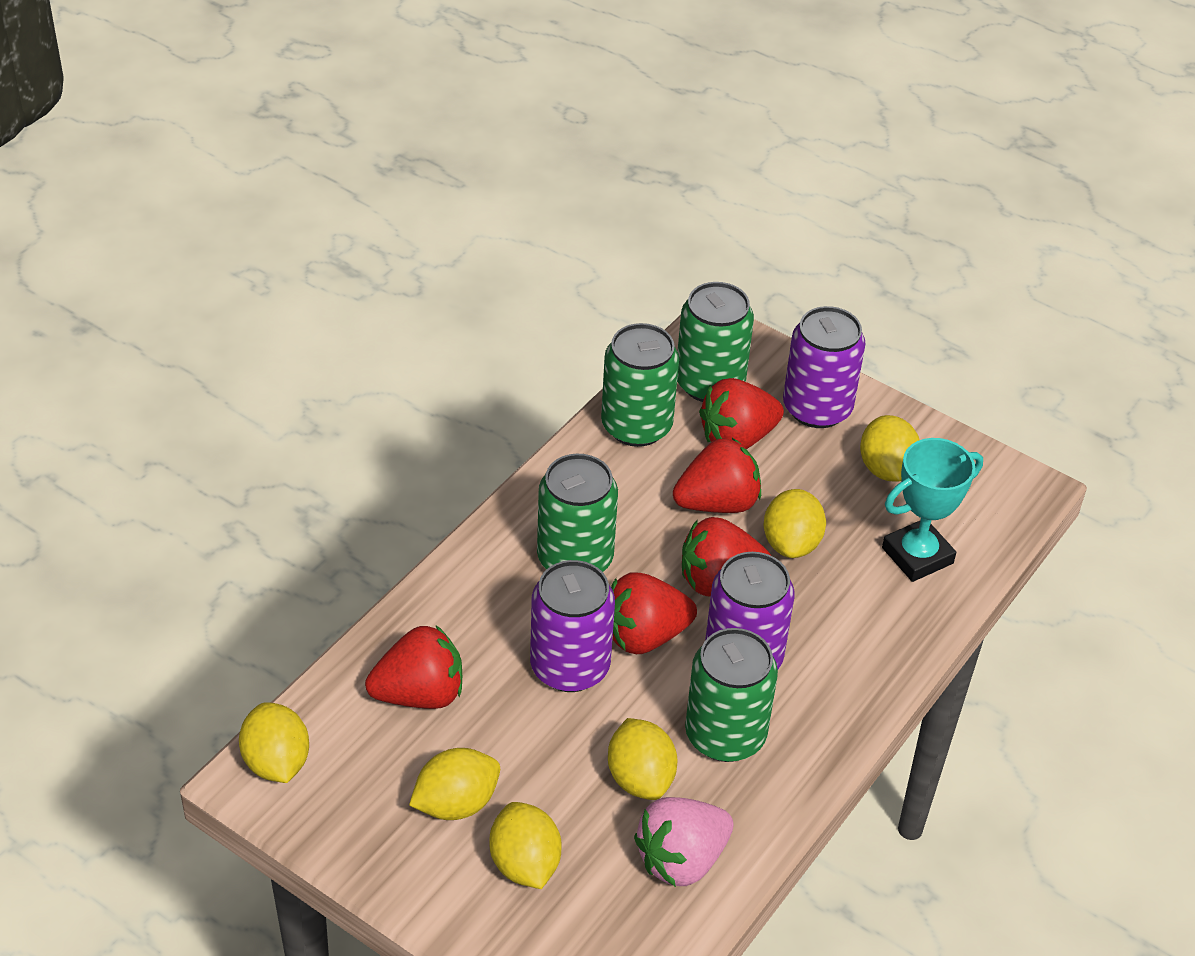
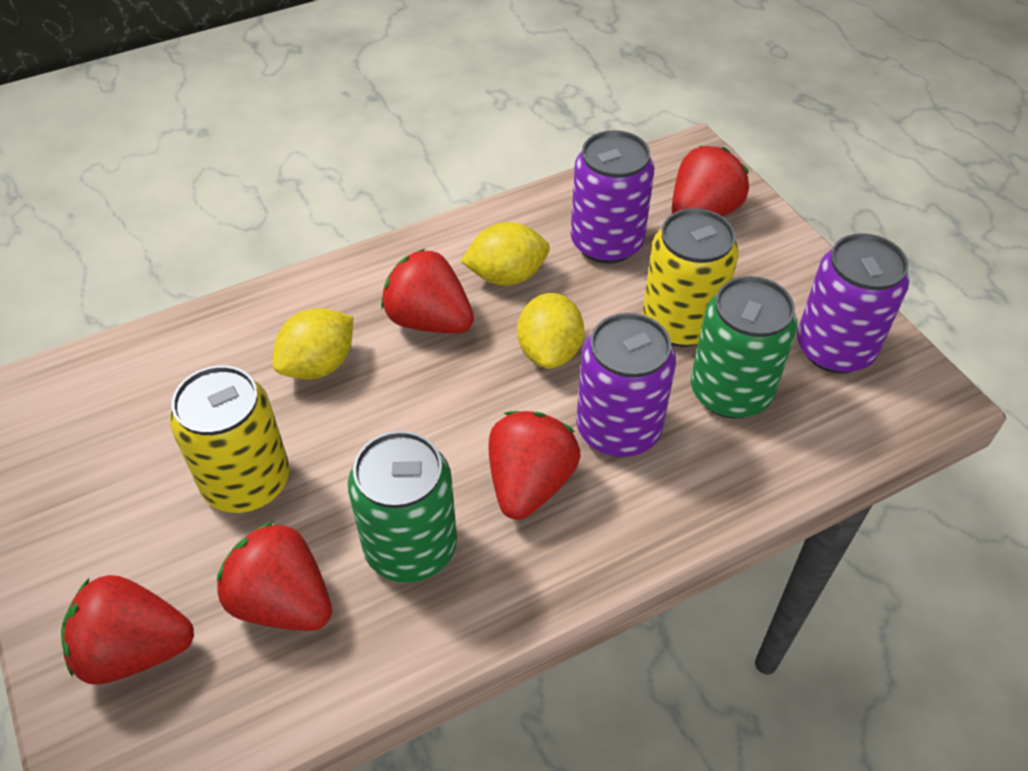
green can: [537,454,618,572] [601,323,679,447] [677,282,754,402] [685,628,778,762] = 4 -> [348,431,457,583] [691,276,797,419] = 2
pink strawberry: [634,797,733,887] = 1 -> none = 0
turquoise trophy: [882,438,983,582] = 1 -> none = 0
yellow can: none = 0 -> [170,365,290,513] [642,208,739,347] = 2
yellow lemon: [239,702,309,783] [409,748,500,820] [489,802,562,889] [608,718,677,800] [764,489,826,558] [860,415,920,481] = 6 -> [273,308,353,380] [460,222,550,286] [517,293,584,369] = 3

